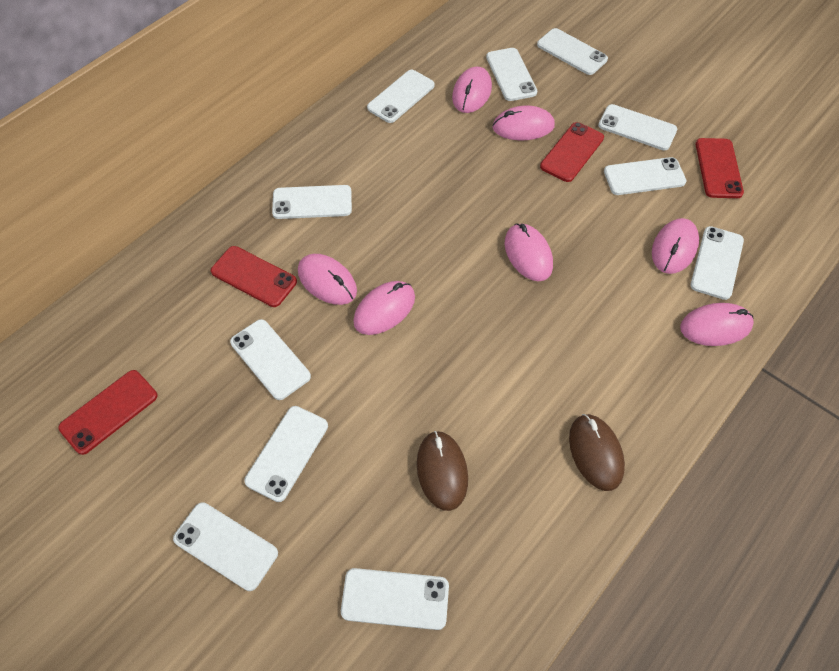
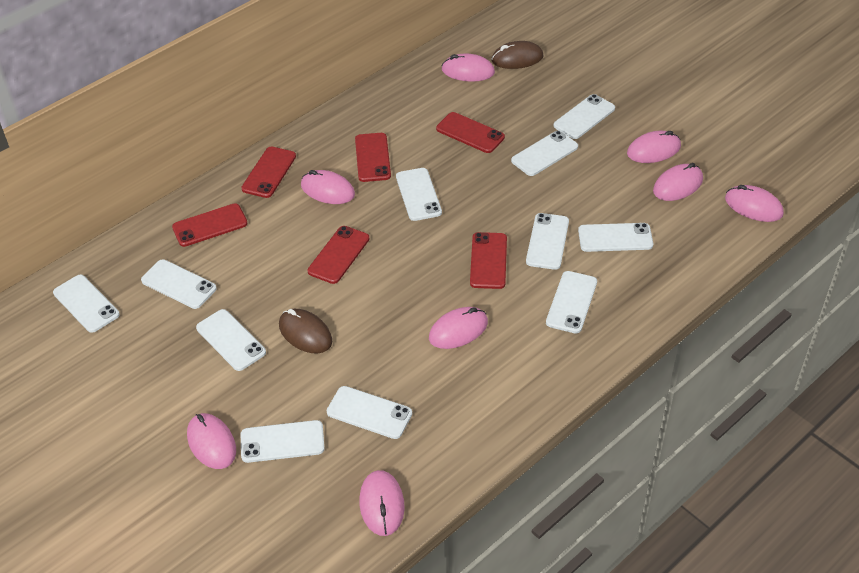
pink mouse: [298,254,357,305] [353,281,415,335] [452,67,492,113] [492,106,555,140] [505,223,553,281] [652,218,699,274] [680,303,754,346] = 7 -> [187,413,236,469] [301,170,355,204] [359,470,405,536] [429,307,488,349] [442,53,495,82] [627,131,681,163] [653,163,703,201] [725,185,784,222] = 8
red phone: [58,370,157,455] [211,246,297,307] [540,122,604,182] [695,138,744,198] = 4 -> [172,203,248,247] [241,146,296,198] [307,226,369,284] [355,133,391,182] [436,112,505,153] [470,232,507,289] = 6

